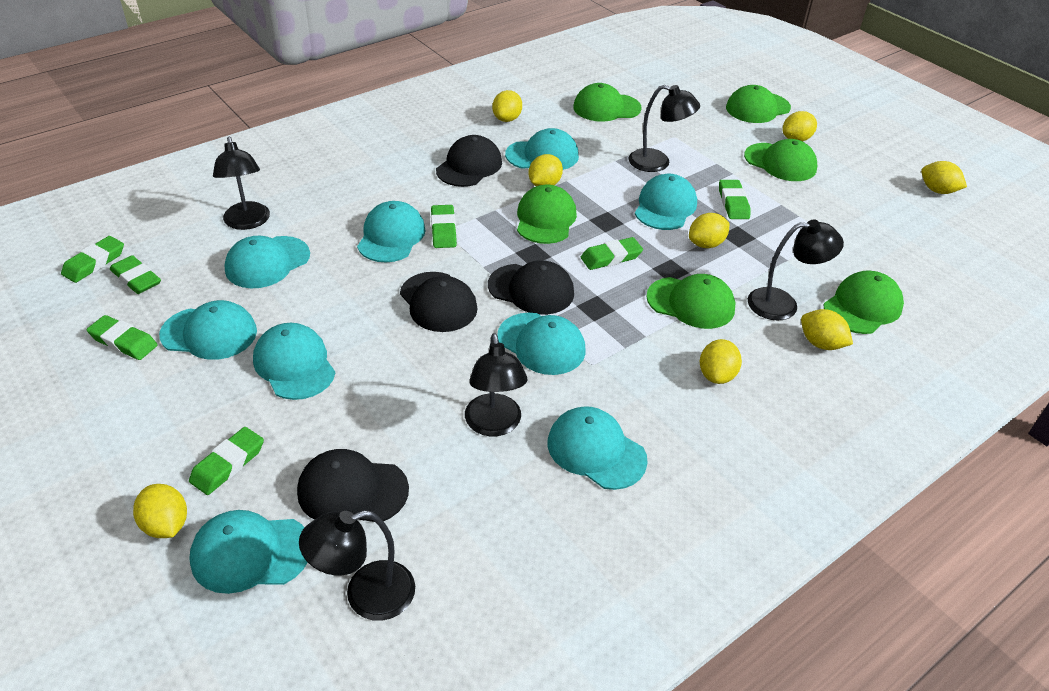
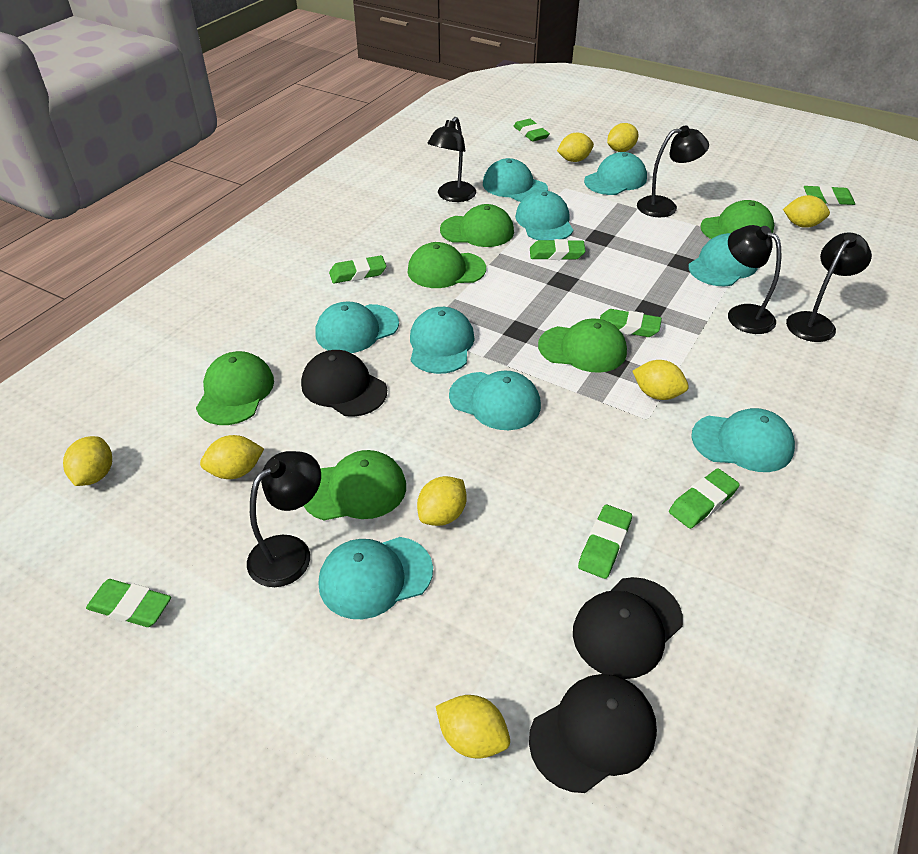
black cap: [297,449,409,522] [400,272,478,332] [436,135,502,187] [488,260,574,315] = 4 -> [301,350,387,417] [529,674,657,793] [573,577,683,679] = 3
green eraser: [61,236,124,283] [87,315,158,360] [110,255,161,294] [189,427,264,495] [431,205,457,248] [581,237,643,270] [719,180,750,219] = 7 -> [86,579,171,627] [329,255,387,283] [514,119,550,142] [530,239,586,260] [578,505,632,579] [600,309,662,337] [669,468,740,529] [804,185,855,205] = 8

